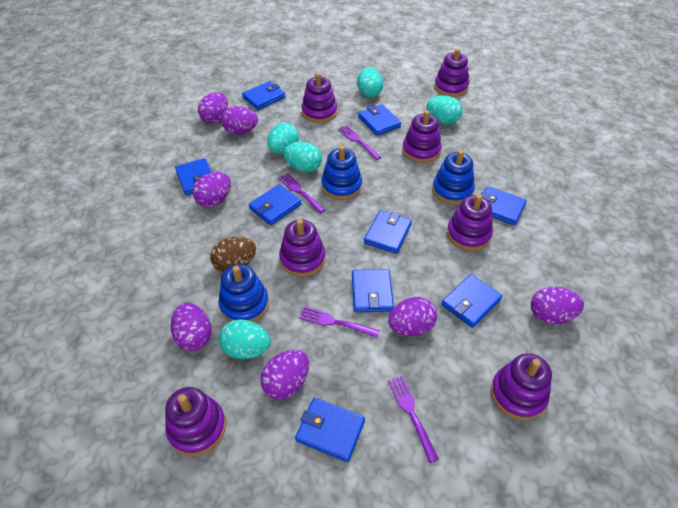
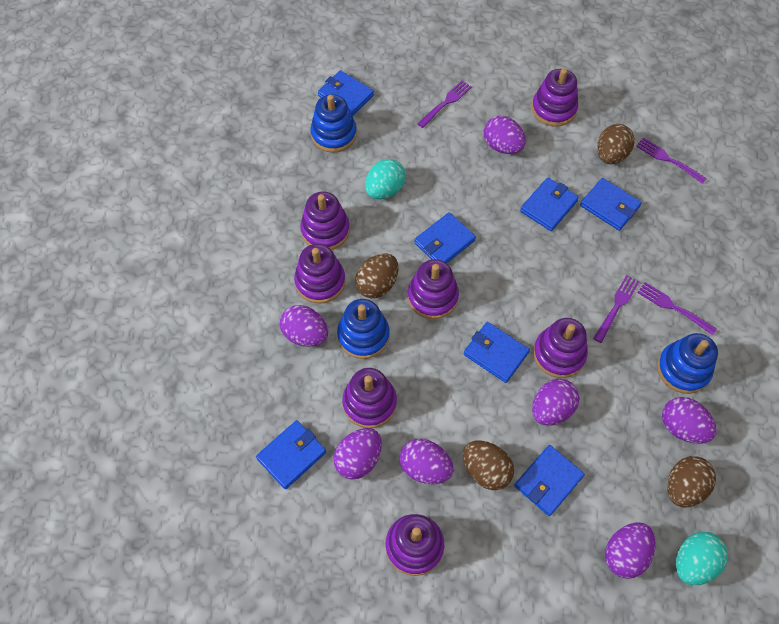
blue wallet: [175,158,212,195] [242,81,286,110] [249,184,302,225] [295,398,365,462] [352,269,394,312] [358,104,401,136] [364,210,412,254] [441,274,502,328] [481,186,527,225] = 9 -> [256,420,326,489] [318,70,374,116] [414,212,476,263] [464,322,530,383] [514,445,585,516] [520,177,579,231] [580,178,642,231] = 7
brown egg: [210,236,256,272] = 1 -> [355,253,399,298] [463,441,514,490] [597,124,635,164] [667,456,716,508] = 4
turquoise egg: [219,319,271,359] [267,123,299,154] [283,142,322,172] [357,67,383,98] [426,95,462,124] = 5 -> [365,159,406,199] [676,532,728,585] = 2

